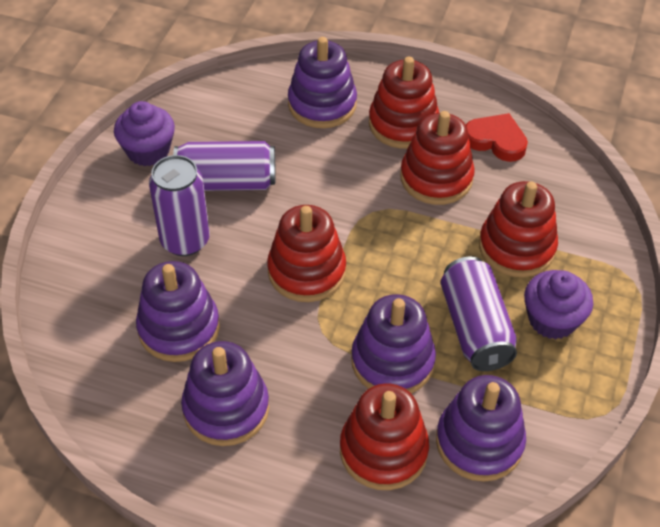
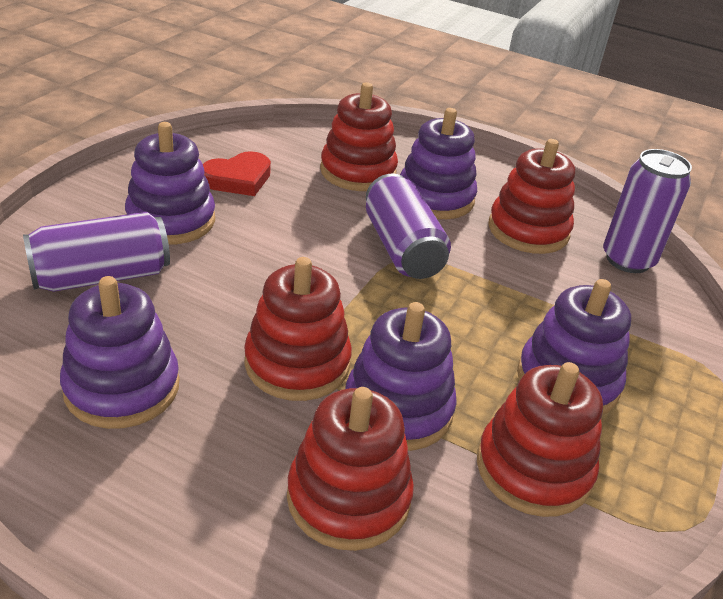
purple cupcake: [114,101,175,166] [524,270,593,339] = 2 -> none = 0

